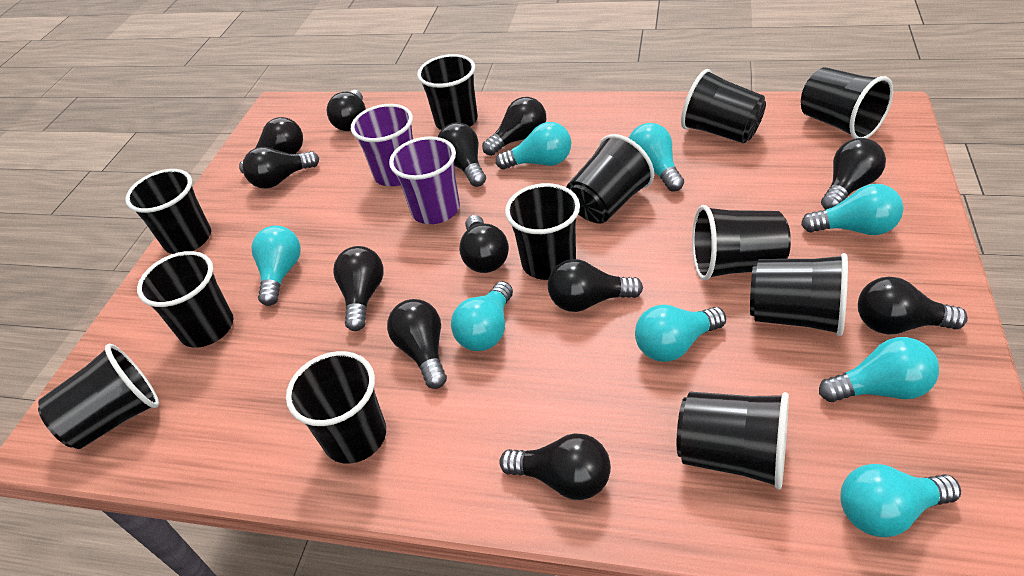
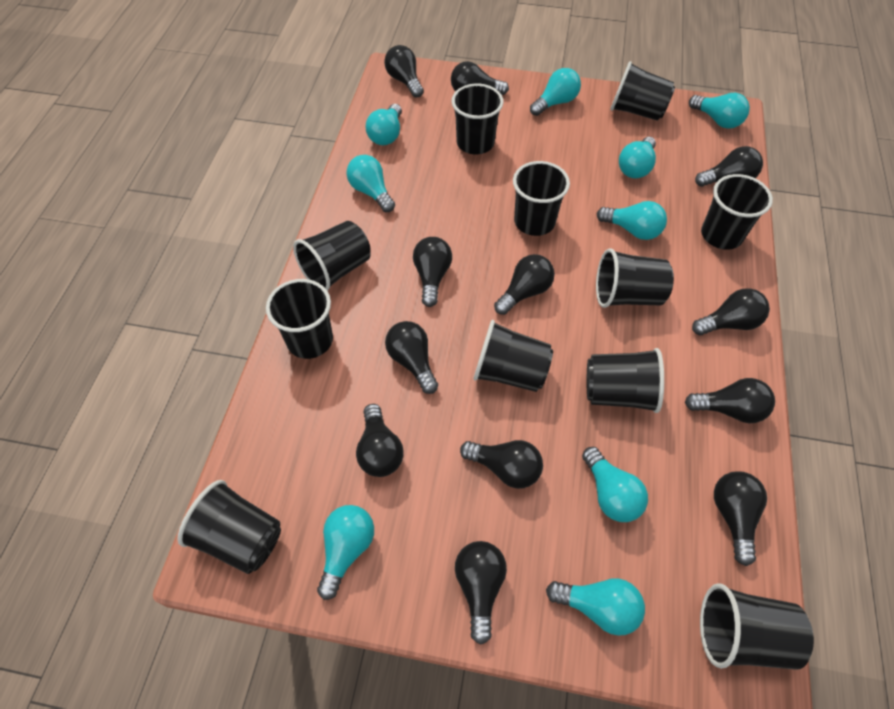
black cup: [38,344,159,449] [125,169,211,254] [137,251,234,347] [286,351,386,464] [417,54,478,130] [505,183,580,280] [566,134,654,223] [677,392,789,490] [681,69,766,144] [692,205,791,281] [750,253,848,336] [801,67,893,139] = 12 -> [178,480,281,574] [266,279,333,359] [293,221,371,291] [452,84,503,154] [473,320,553,392] [513,161,570,236] [587,348,664,413] [596,248,674,308] [610,61,675,121] [700,583,814,670] [701,174,773,250] = 11
purple cup: [351,104,413,186] [389,136,460,224] = 2 -> none = 0
turquoise light bulb: [251,226,301,306] [451,281,513,351] [496,122,571,169] [629,123,684,192] [635,305,726,362] [801,184,904,235] [819,337,939,402] [840,464,961,537] = 8 -> [317,505,374,600] [347,155,395,212] [366,104,402,145] [530,68,581,116] [546,578,645,636] [582,447,648,522] [597,201,667,240] [619,137,656,178] [689,93,750,129] = 9

